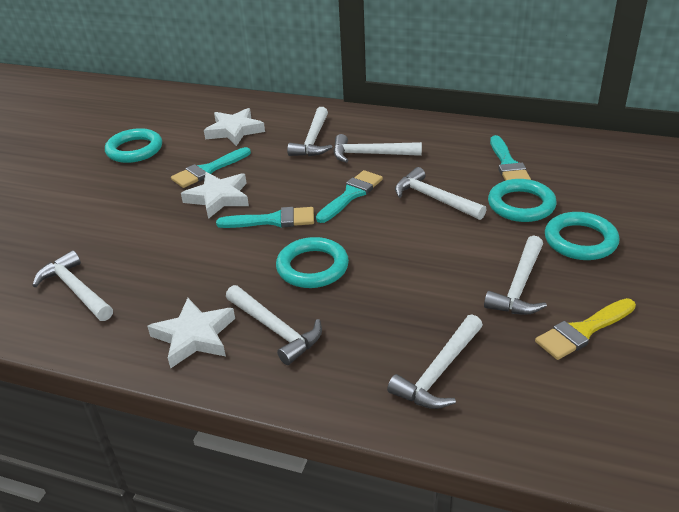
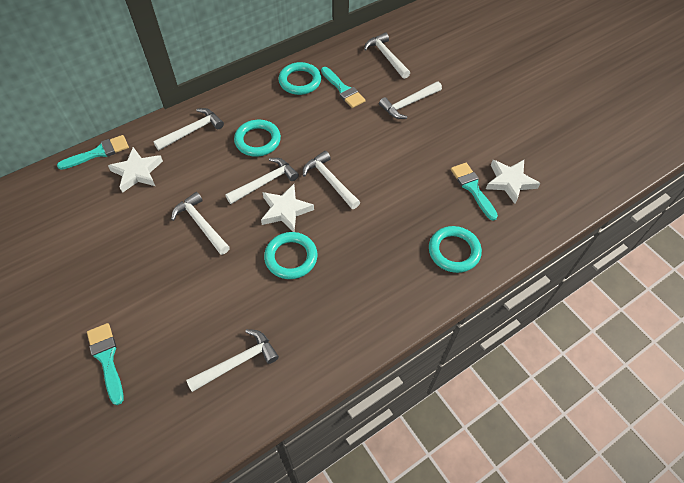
yellow brush: [535,298,636,360] = 1 -> none = 0

